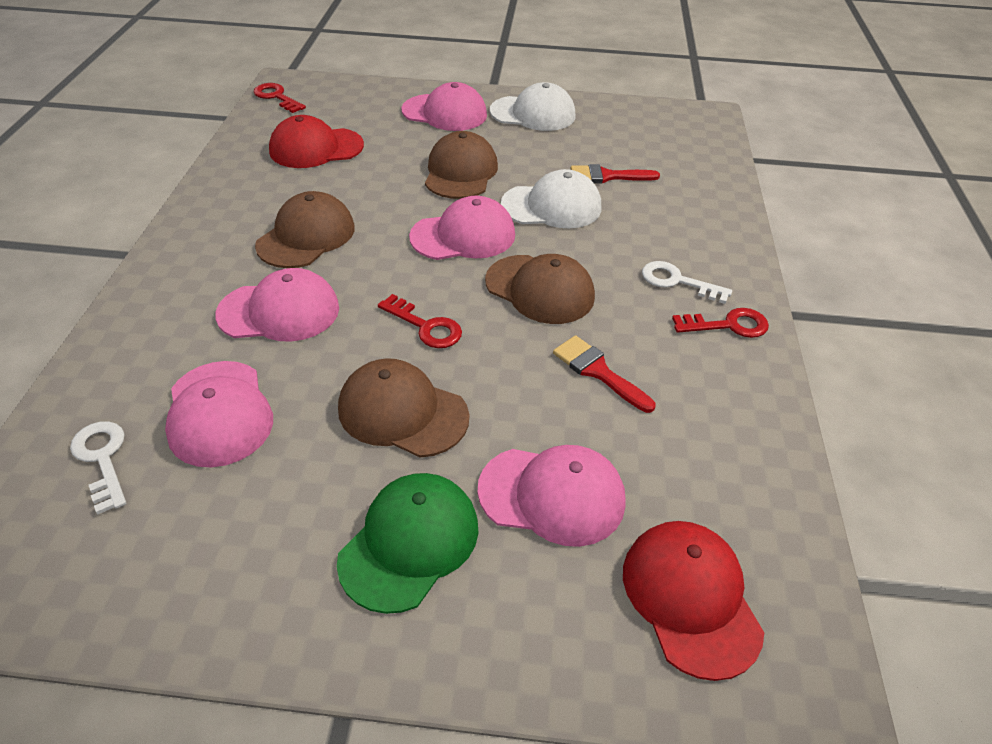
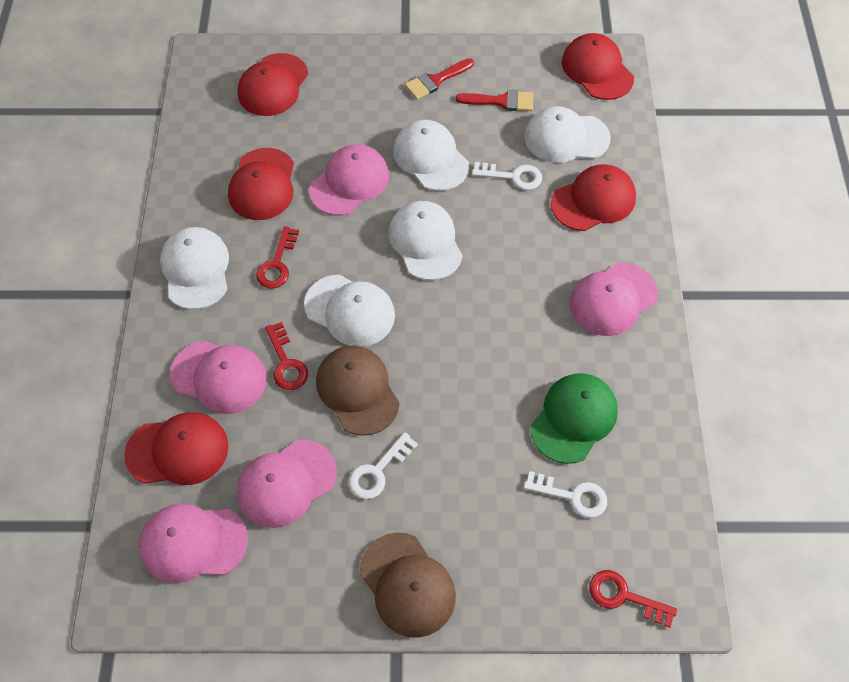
brown cap: [255,191,355,268] [338,358,469,458] [425,131,498,199] [485,254,595,324] = 4 -> [316,345,400,436] [360,532,456,638] = 2
red cap: [269,115,364,168] [623,521,764,681] = 2 -> [124,412,229,485] [228,148,294,220] [237,53,308,116] [551,164,636,231] [562,33,634,100] = 5
white cap: [490,82,576,131] [501,169,601,228] = 2 -> [160,227,229,310] [304,275,395,347] [389,201,463,280] [393,120,469,191] [524,106,611,163] = 5
white key: [70,421,126,515] [642,261,732,304] = 2 -> [349,432,418,499] [472,162,542,190] [524,471,607,518] = 3

